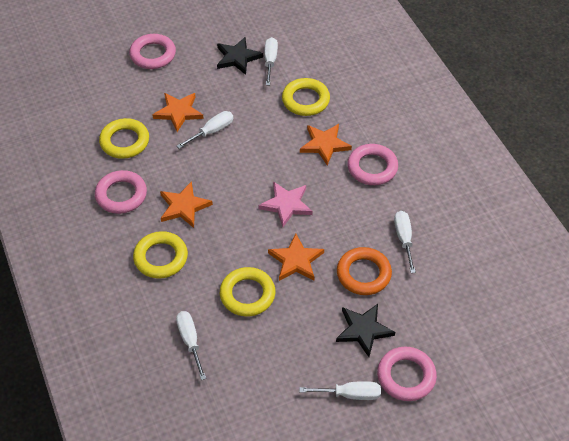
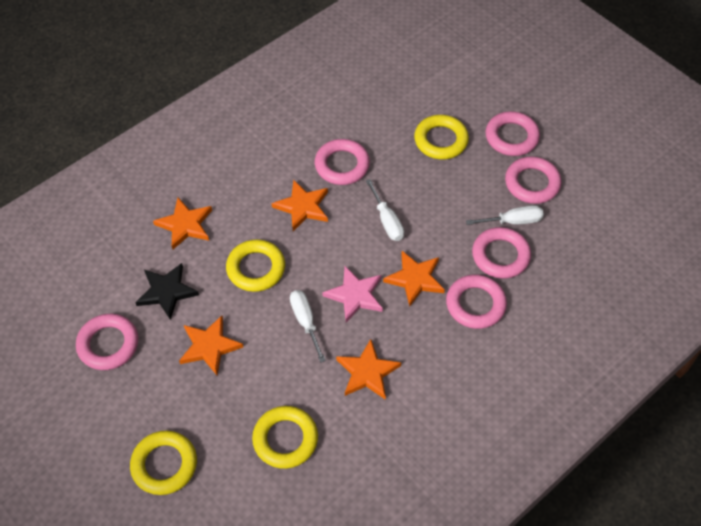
black star: [217,37,263,75] [336,304,395,357] = 2 -> [135,263,199,320] = 1
orange ring: [337,247,392,295] = 1 -> none = 0
orange star: [152,93,204,132] [160,181,213,228] [268,233,324,281] [300,124,352,166] = 4 -> [153,198,212,249] [179,316,243,375] [271,180,328,231] [336,339,401,400] [383,251,445,307] = 5
pink ring: [95,170,147,214] [129,34,176,69] [348,144,398,185] [377,347,437,401] = 4 -> [76,314,138,370] [315,139,370,185] [446,275,507,329] [472,227,531,279] [485,111,540,156] [505,156,561,204] = 6
white screwdriver: [176,311,206,380] [177,111,233,149] [264,37,278,85] [299,381,381,400] [394,211,416,273] = 5 -> [290,290,326,362] [366,179,404,241] [466,205,544,225] = 3

